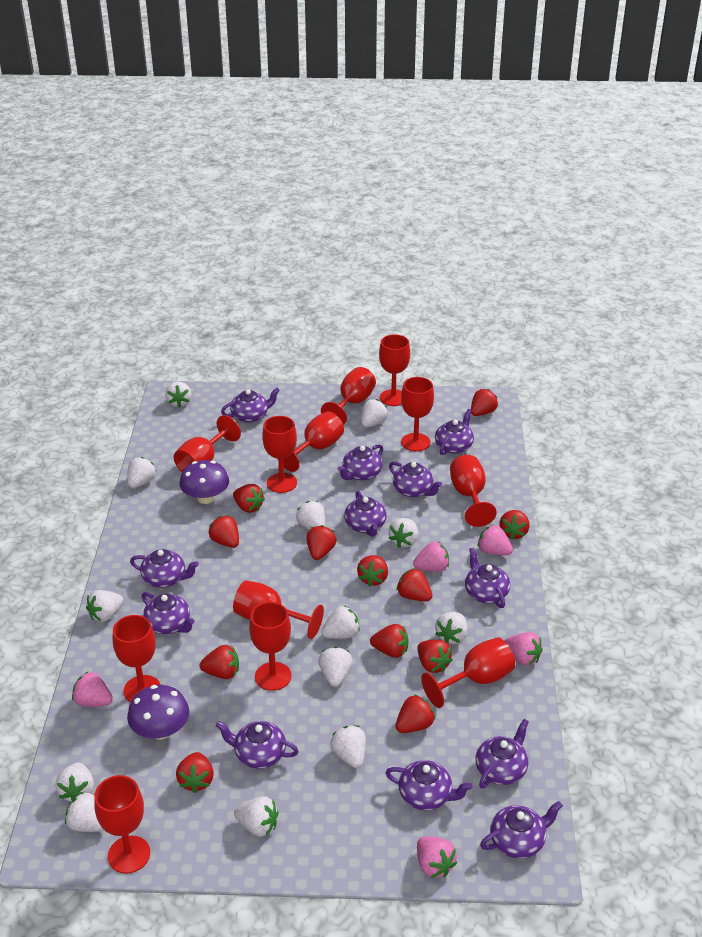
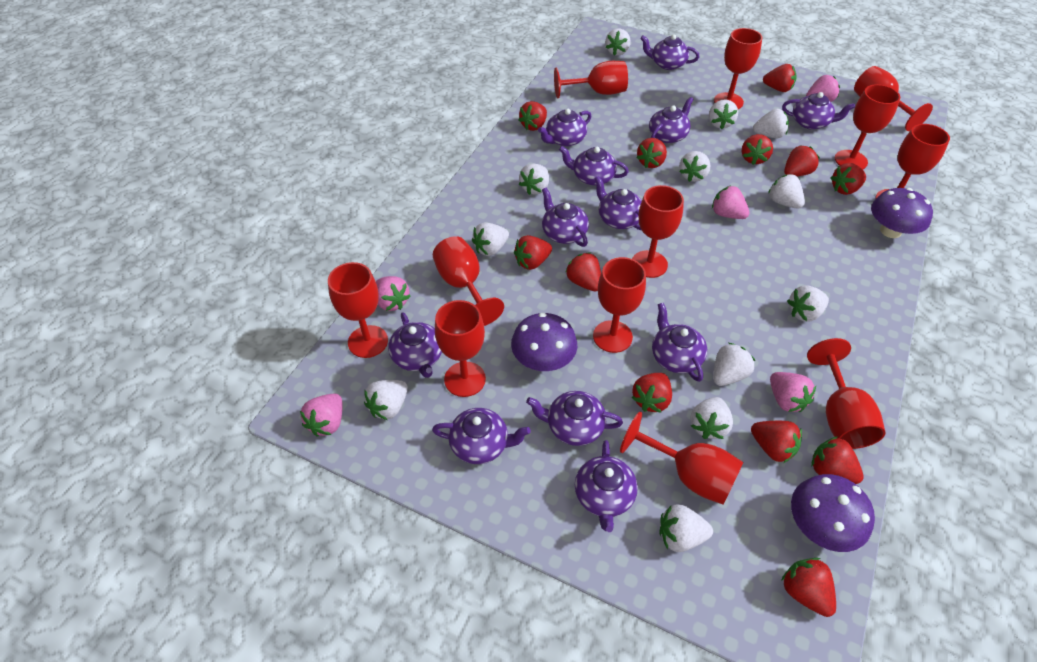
purple mushroom: [127,685,189,740] [179,460,229,504] = 2 -> [511,313,577,371] [791,474,875,552] [871,188,933,238] = 3
white strawberry: [55,763,94,802] [65,792,104,832] [86,590,123,622] [127,457,156,488] [165,382,192,408] [234,796,278,837] [296,501,325,530] [318,647,353,687] [322,605,360,639] [330,725,366,768] [361,399,388,428] [389,518,418,548] [435,612,468,644] = 13 -> [364,380,408,420] [472,223,509,256] [519,164,549,195] [605,28,631,56] [659,504,713,552] [679,151,710,182] [690,397,733,439] [709,99,738,129] [713,343,755,386] [753,109,789,138] [768,174,805,209] [787,285,829,322] = 12

